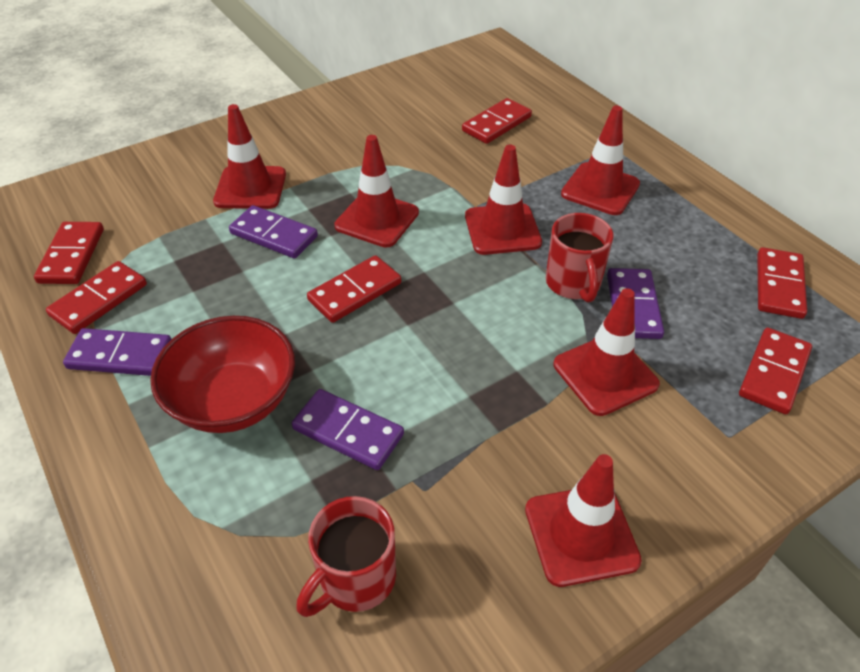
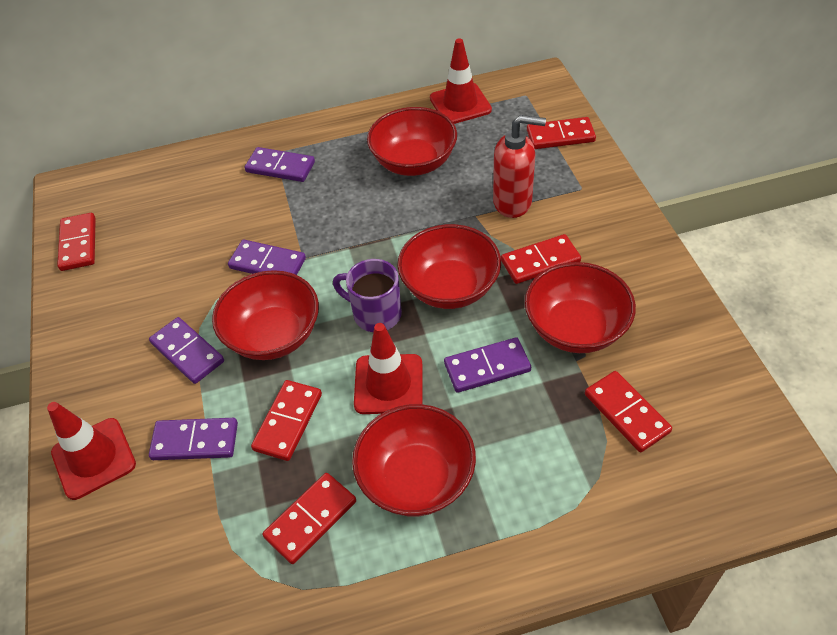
purple domino: [63,328,171,376] [229,205,318,259] [292,389,404,470] [607,268,664,339] = 4 -> [149,317,224,384] [149,418,238,460] [228,240,306,275] [245,147,315,182] [444,337,531,393] = 5
purple mug: none = 0 -> [333,259,402,332] = 1
red bowl: [150,316,295,433] = 1 -> [212,270,319,360] [352,404,476,516] [367,107,457,176] [397,224,501,309] [525,262,636,353] = 5
red mug: [296,496,396,617] [546,213,613,303] = 2 -> none = 0
red soap dispenser: none = 0 -> [493,115,546,218] = 1
red traffic cone: [213,104,286,209] [334,135,419,248] [465,144,542,255] [525,454,642,587] [554,288,660,416] [561,105,640,215] = 6 -> [47,402,136,500] [354,323,422,414] [430,38,492,124] = 3

